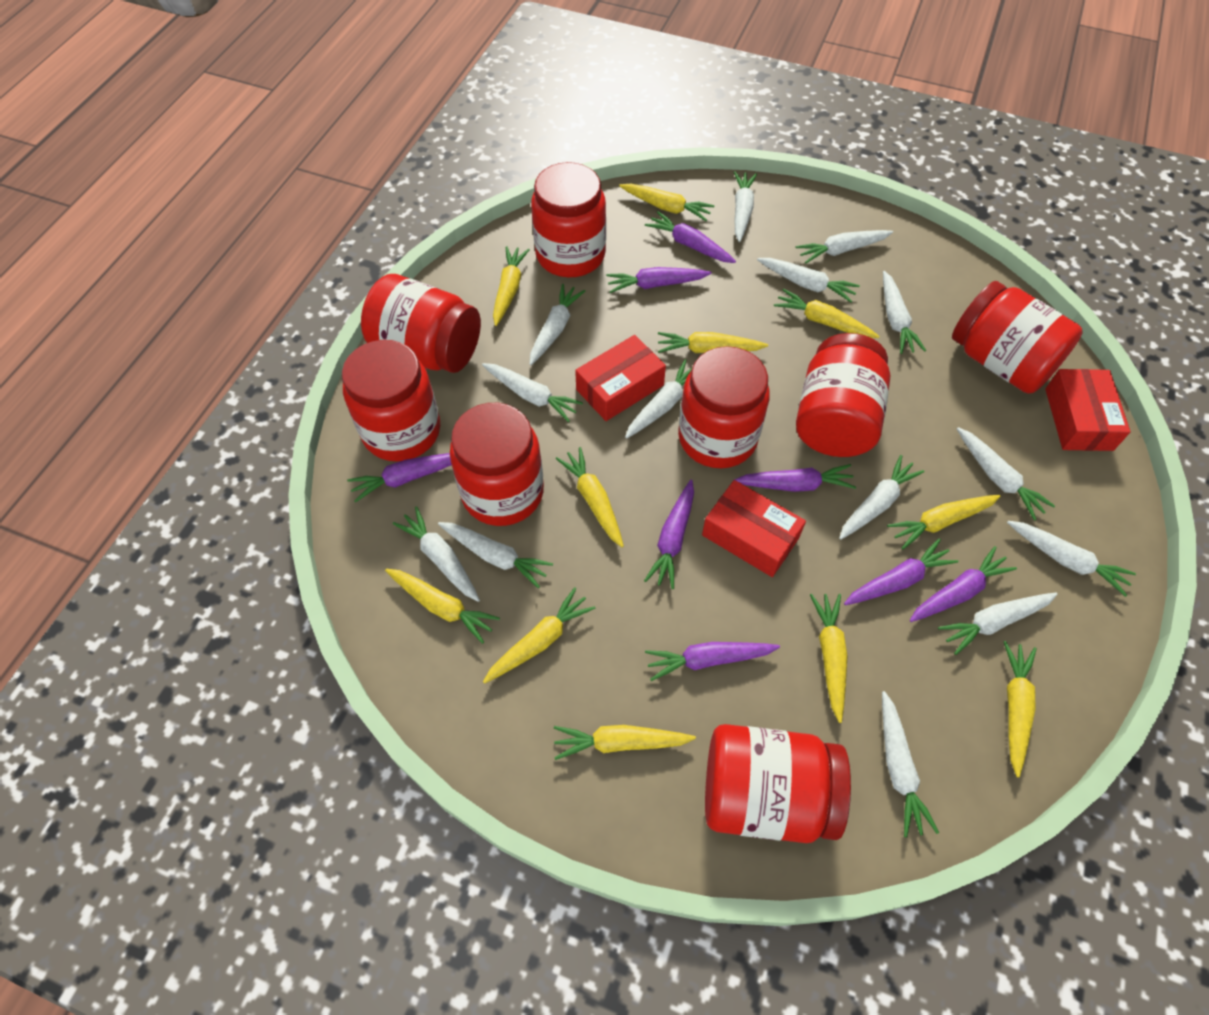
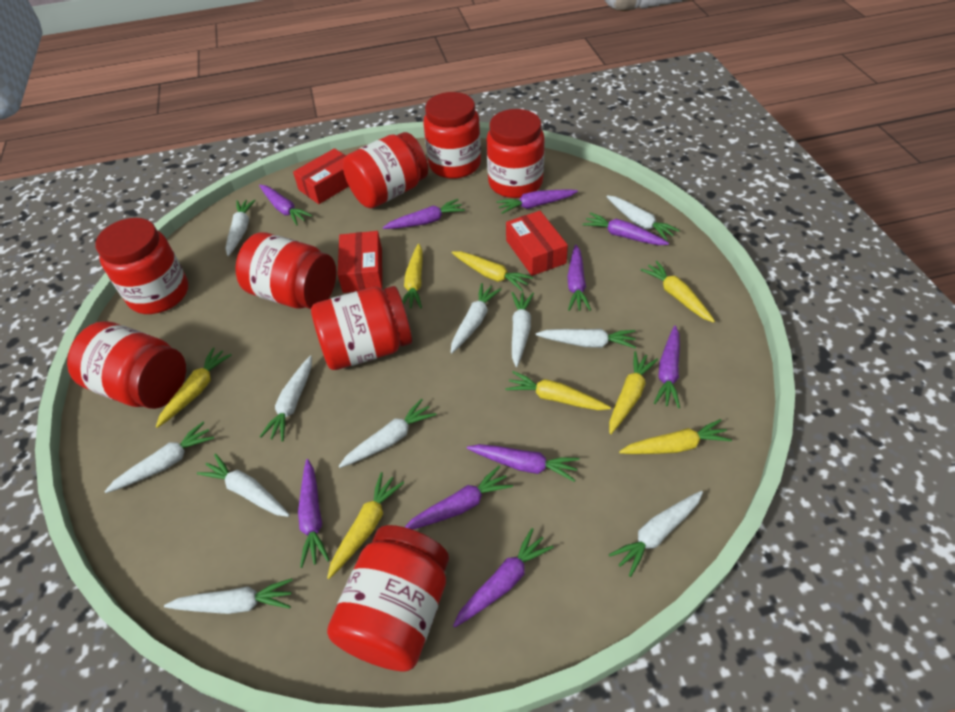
purple carrot: [347,453,452,503] [606,267,711,293] [644,480,694,589] [645,211,736,263] [645,642,780,681] [734,464,856,492] [844,538,959,605] [910,546,1017,622] = 8 -> [259,185,313,225] [298,459,330,568] [383,199,465,229] [405,466,513,530] [453,528,554,628] [467,444,579,482] [496,189,578,214] [567,245,591,311] [583,212,669,245] [654,326,680,408] = 10
white carrot: [393,506,480,602] [438,522,553,588] [482,363,583,422] [530,284,585,365] [625,359,692,439] [734,171,757,242] [757,258,860,302] [796,230,893,264] [839,455,924,540] [882,691,939,838] [883,271,926,354] [938,593,1057,655] [957,427,1055,520] [1007,521,1136,597] = 14 -> [104,422,214,493] [164,578,293,614] [197,454,290,517] [226,199,256,256] [259,355,312,441] [338,399,436,468] [450,283,502,353] [512,292,534,367] [536,329,636,349] [606,195,680,241] [609,491,703,577] = 11
yellow carrot: [385,568,500,644] [483,587,596,684] [493,246,530,326] [554,725,696,760] [555,447,624,547] [619,184,715,221] [658,332,768,353] [774,289,879,338] [810,594,847,723] [887,495,1001,550] [1004,641,1037,777] = 11 -> [156,347,232,428] [327,472,404,579] [402,244,423,309] [452,251,533,291] [505,371,611,410] [609,351,658,434] [619,419,732,454] [641,261,715,323] = 8

